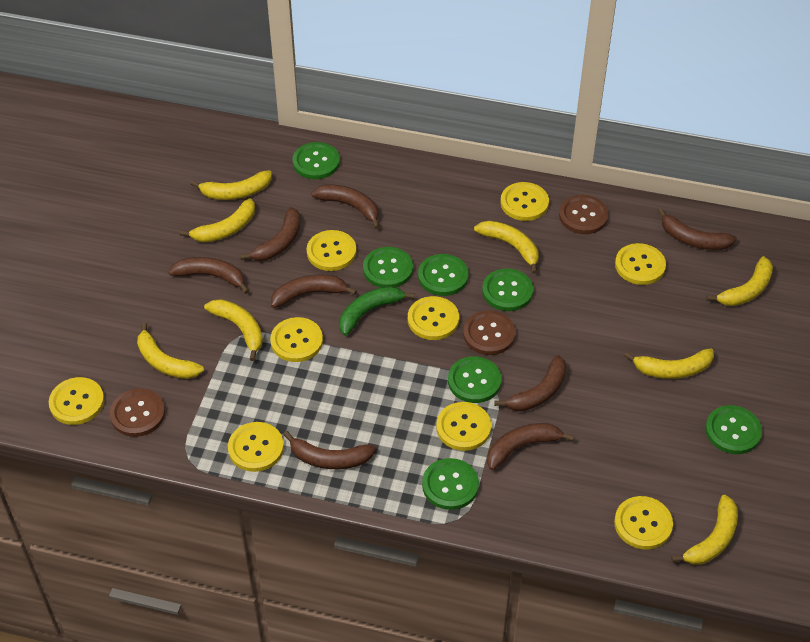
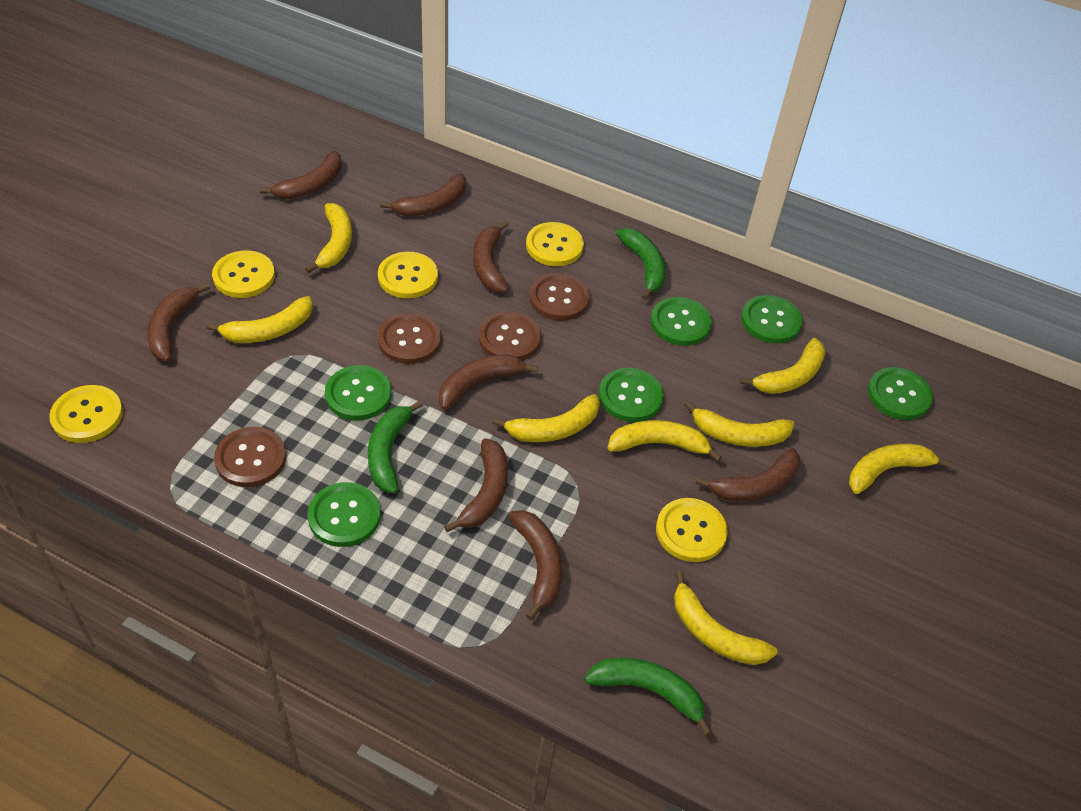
brown button: [110,389,165,437] [463,311,516,355] [559,195,608,234] = 3 -> [214,427,286,487] [378,313,441,364] [479,311,541,361] [530,273,590,321] = 4
green banana: [339,286,415,336] = 1 -> [368,400,423,493] [585,658,712,736] [616,228,666,300] = 3
green button: [293,142,340,179] [363,247,413,288] [418,254,468,296] [422,458,479,510] [448,356,502,403] [482,268,533,311] [705,405,762,454] = 7 -> [307,482,381,547] [325,365,391,420] [599,368,664,422] [651,297,712,346] [741,295,803,344] [868,367,933,420] = 6
yellow button: [49,377,104,425] [228,422,284,472] [270,317,323,362] [307,230,356,271] [408,296,459,340] [436,402,491,451] [500,182,549,221] [614,496,673,550] [615,243,666,285] = 9 -> [49,385,123,443] [212,250,275,298] [378,252,438,298] [526,222,584,266] [656,498,728,562] = 5

